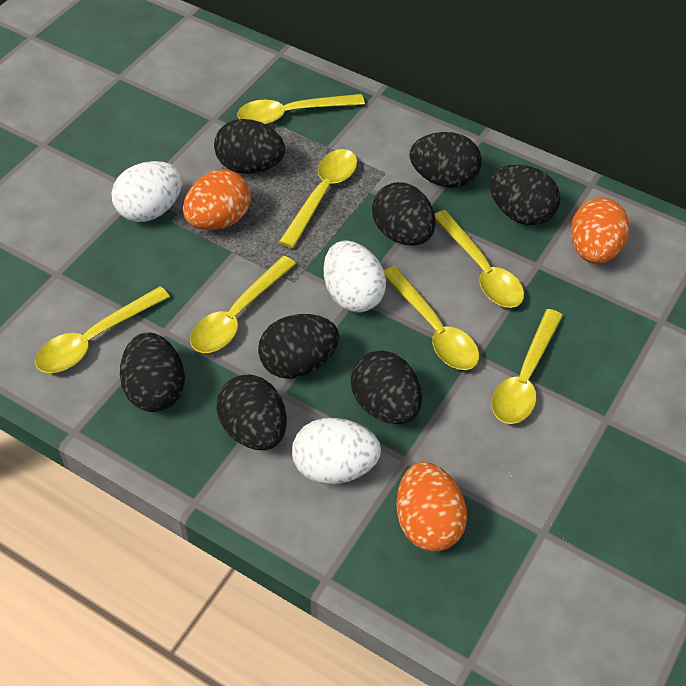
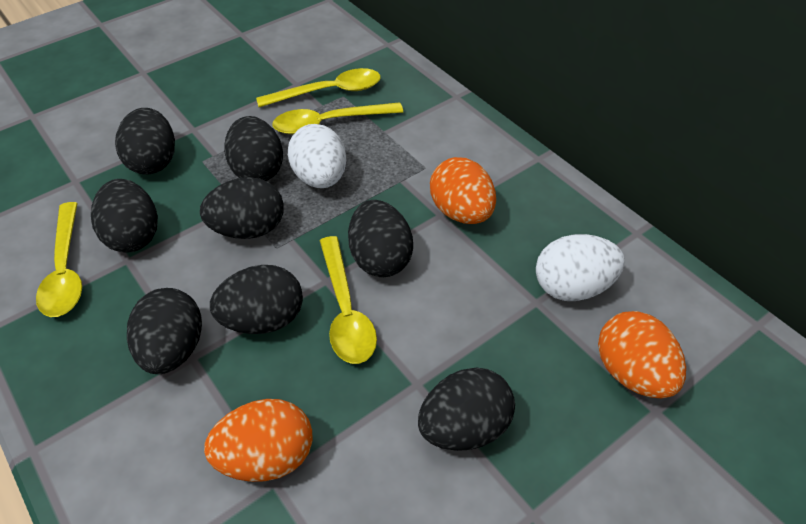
white egg: [111,161,183,222] [292,418,381,484] [324,240,386,313] = 3 -> [288,124,346,188] [536,234,625,301] = 2
yellow spoon: [35,286,170,373] [190,256,296,353] [237,94,365,124] [279,149,357,248] [384,266,479,370] [435,210,524,308] [492,309,563,424] = 7 -> [36,202,82,317] [256,68,381,107] [272,102,403,135] [320,236,377,364] = 4

